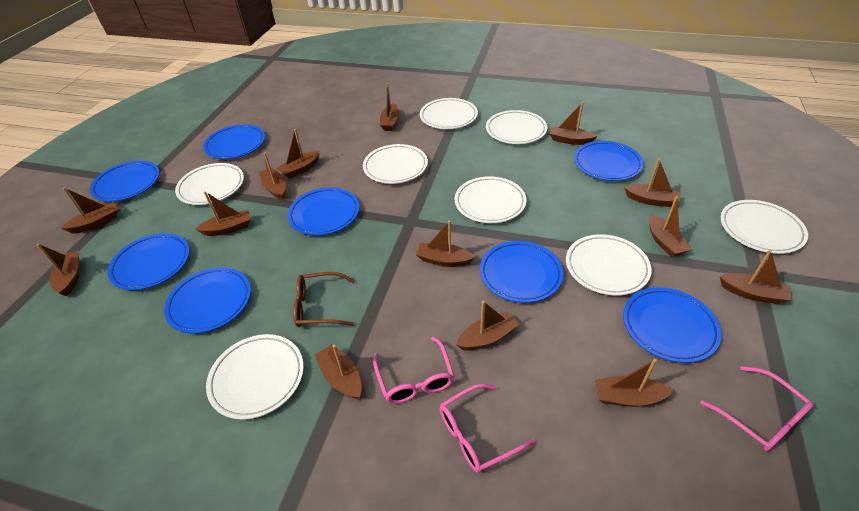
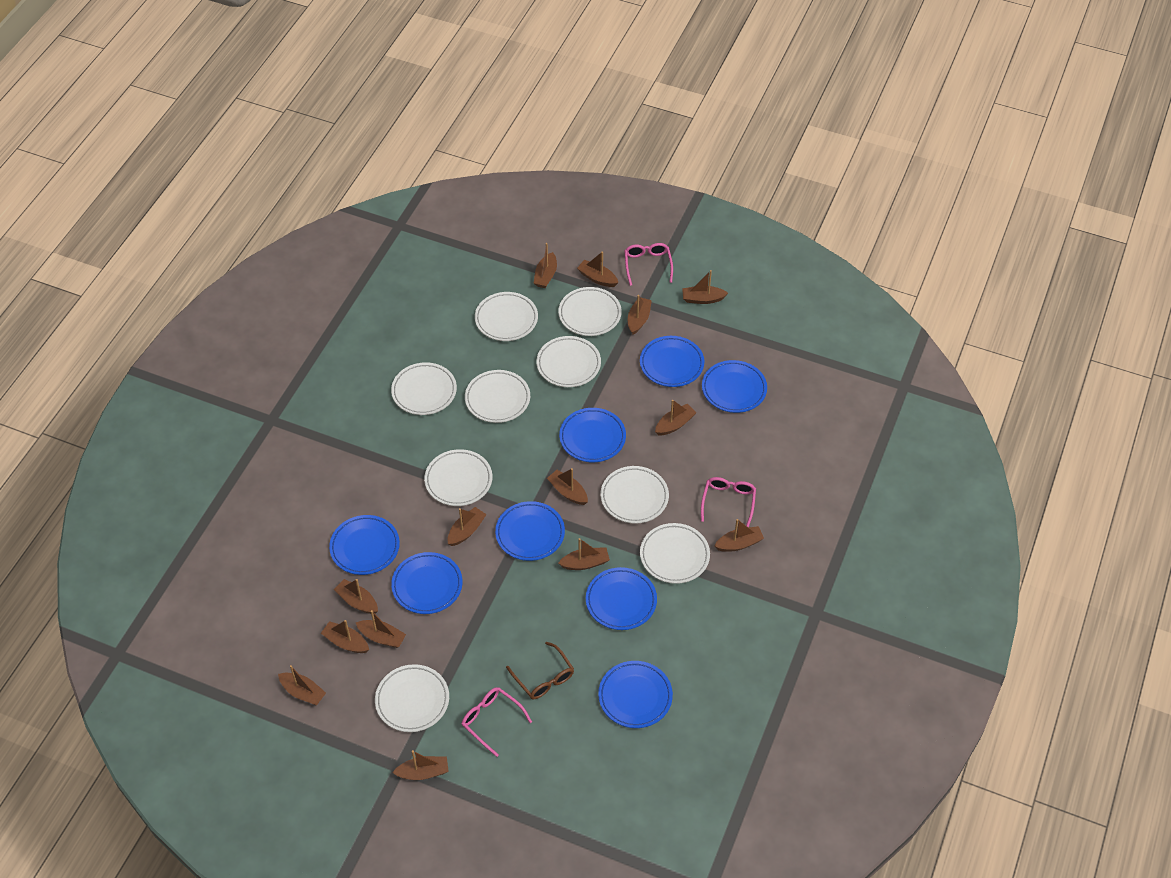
white plate: [175,163,244,205] [206,334,304,420] [363,144,428,184] [420,98,478,129] [455,176,527,223] [486,110,547,144] [566,234,652,295] [721,200,808,254] = 8 -> [375,664,449,732] [391,362,457,415] [424,449,492,506] [465,370,530,423] [475,292,538,341] [536,336,601,387] [558,287,622,336] [600,466,669,524] [640,523,710,584] = 9

